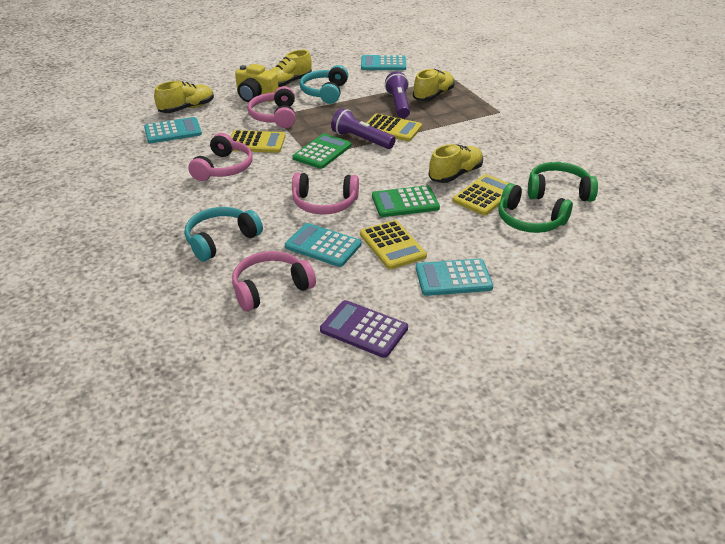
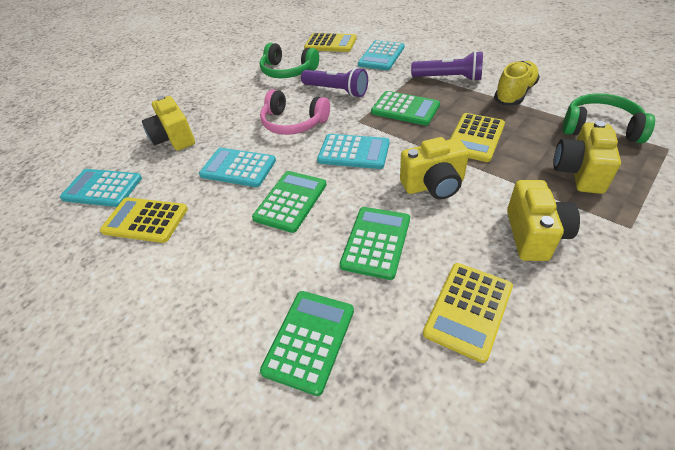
green calculator: [293,134,351,169] [372,186,440,217] = 2 -> [252,171,326,233] [260,291,354,396] [340,207,410,280] [371,91,440,125] = 4
pink headphones: [188,133,253,181] [232,251,316,311] [247,86,296,128] [292,173,359,214] = 4 -> [260,89,330,135] = 1
purple calculator: [320,300,408,358] = 1 -> none = 0
turquoise headphones: [184,207,263,261] [300,65,348,104] = 2 -> none = 0
yellow camera: [235,64,278,102] = 1 -> [142,96,195,151] [400,137,469,200] [507,180,580,261] [553,121,621,194] = 4
yellow shoe: [154,81,214,113] [269,50,312,88] [413,69,455,101] [429,144,483,183] = 4 -> [494,61,540,105] = 1

